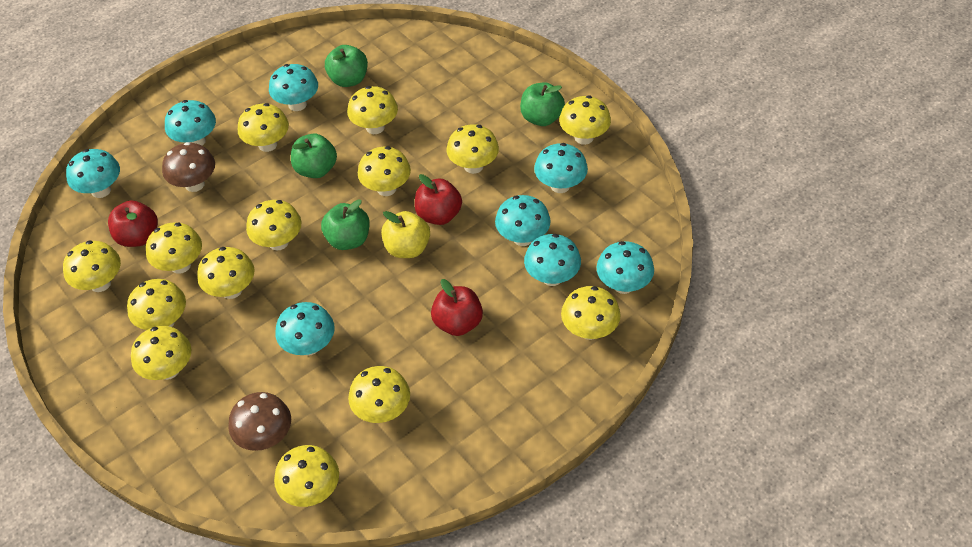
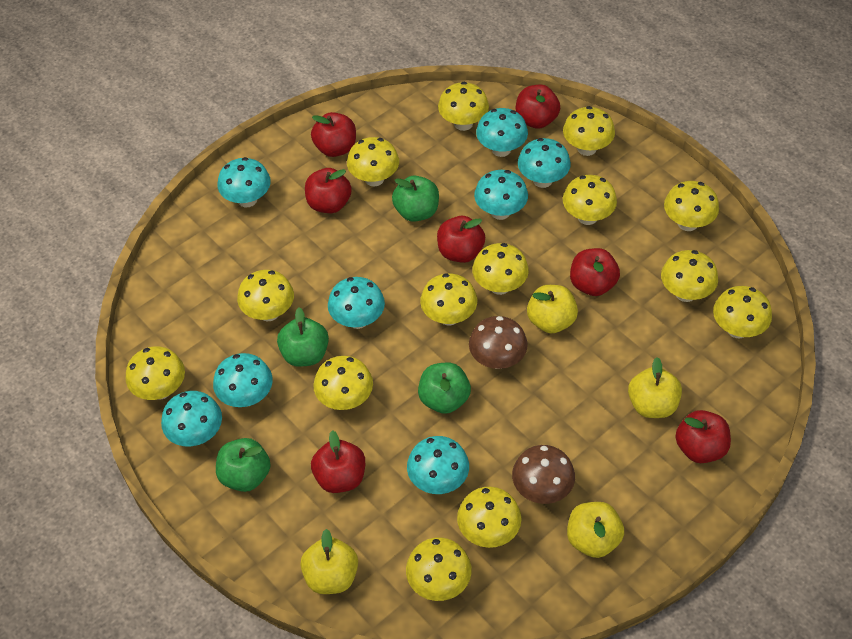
red apple: [108,200,158,247] [415,174,462,225] [431,279,483,336] = 3 -> [305,168,352,213] [311,112,356,157] [311,430,365,493] [437,216,485,263] [516,85,560,129] [570,248,620,296] [675,410,731,463] = 7
yellow apple: [381,211,430,258] = 1 -> [300,529,358,594] [527,285,578,333] [567,502,624,558] [628,357,682,418] = 4

